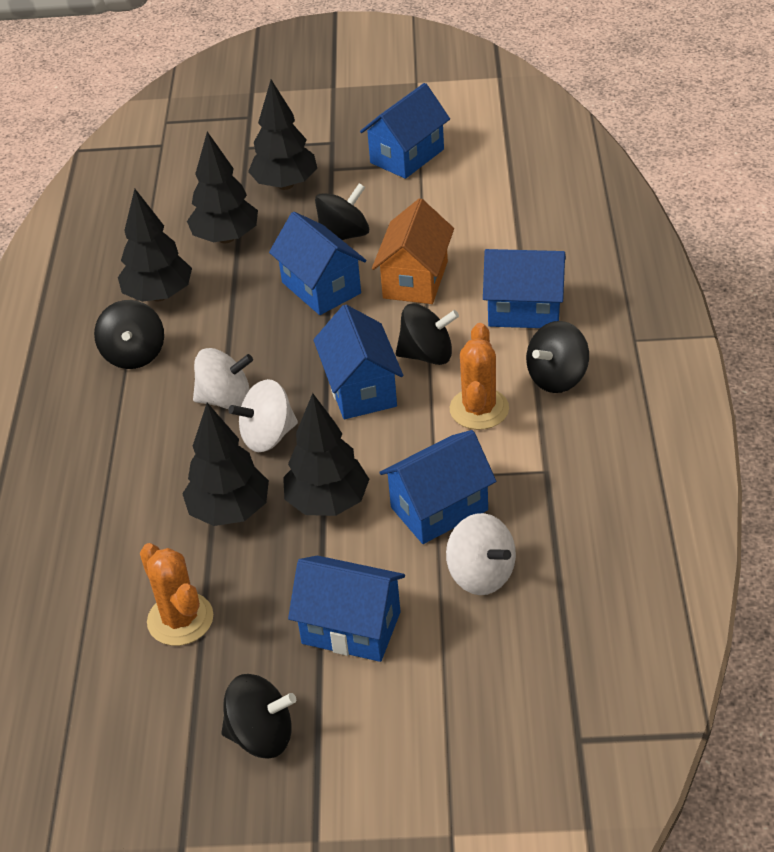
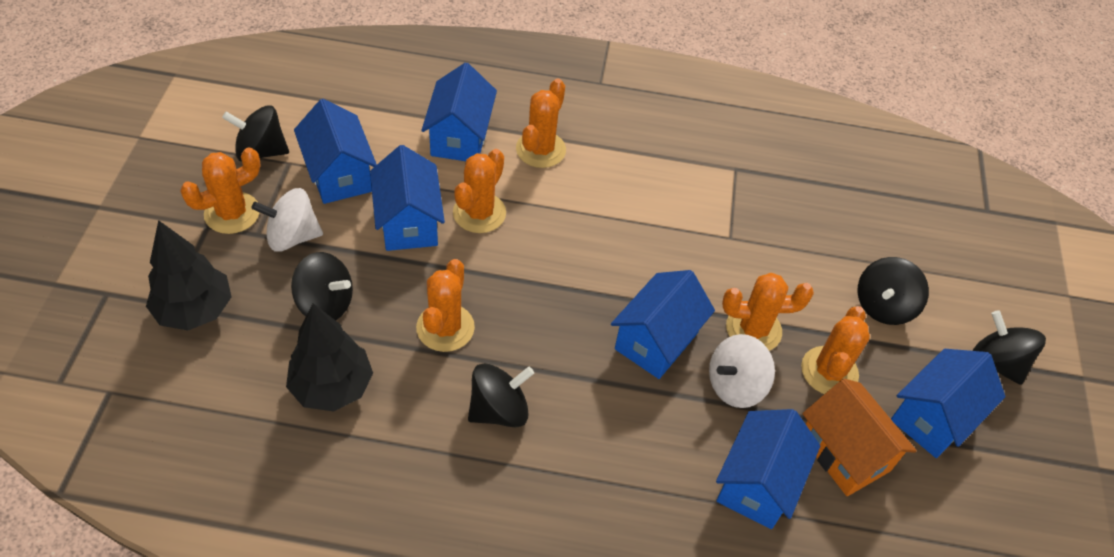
black tree: [118,189,192,302] [182,403,269,526] [187,132,258,243] [248,80,317,190] [283,393,369,516] = 5 -> [146,220,231,331] [286,303,373,412] = 2
orange cactus: [140,543,213,646] [450,323,509,430] = 2 -> [180,147,261,234] [416,259,475,352] [453,149,506,233] [516,79,566,168] [722,273,814,351] [801,306,870,394] = 6
white spinning top: [193,348,253,409] [228,379,298,452] [446,513,516,595] = 3 -> [251,188,323,252] [709,334,775,408] = 2

